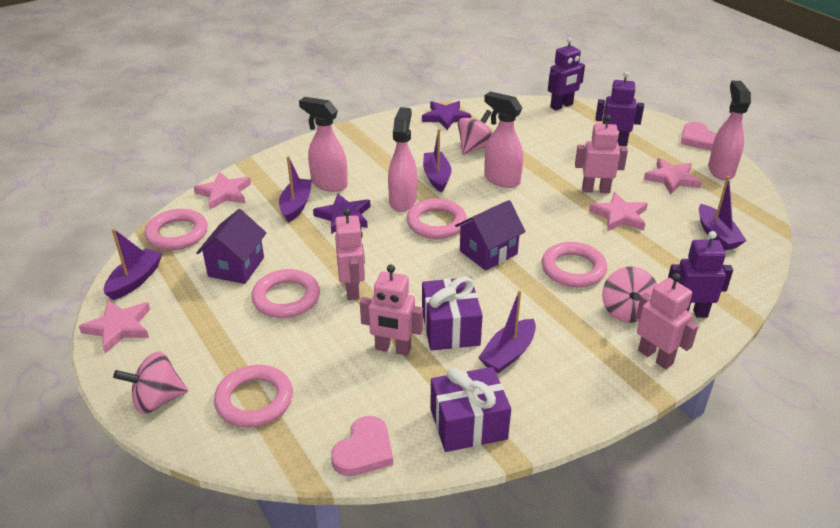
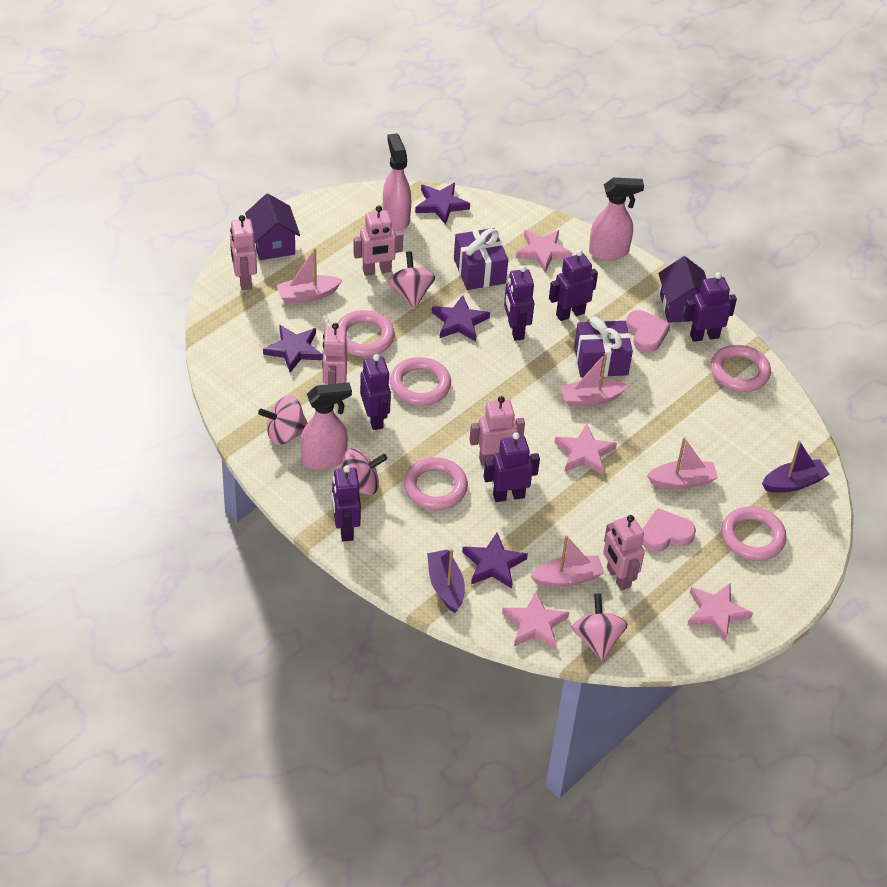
pink boat: none = 0 -> [277,248,342,304] [530,536,605,587] [560,353,628,407] [647,437,718,489] = 4
pink robot: [335,208,365,300] [360,265,423,356] [575,115,628,193] [636,273,698,369] = 4 -> [230,215,257,290] [322,323,347,384] [353,206,403,276] [470,396,525,466] [603,515,645,590] = 5
pink spinning top: [113,351,188,414] [458,110,493,155] [602,266,658,323] = 3 -> [258,396,308,445] [340,448,387,495] [388,251,435,309] [572,593,628,661] = 4
pink spray bottle: [299,97,348,192] [388,107,417,212] [484,91,523,188] [708,81,751,180] = 4 -> [301,382,352,470] [383,133,411,230] [589,178,644,260] = 3
purple boat: [104,229,162,300] [279,156,312,223] [423,129,451,193] [478,290,536,373] [699,176,747,250] = 5 -> [427,549,465,613] [762,441,829,493] = 2
purple robot: [548,37,585,110] [595,71,644,146] [668,231,733,318] = 3 -> [332,465,361,541] [360,354,391,430] [483,432,540,502] [504,266,534,340] [549,250,598,321] [684,272,737,342] = 6
purple star: [313,193,371,234] [422,101,471,130] = 2 -> [263,325,323,373] [415,183,470,225] [432,295,490,342] [462,533,528,589] = 4

